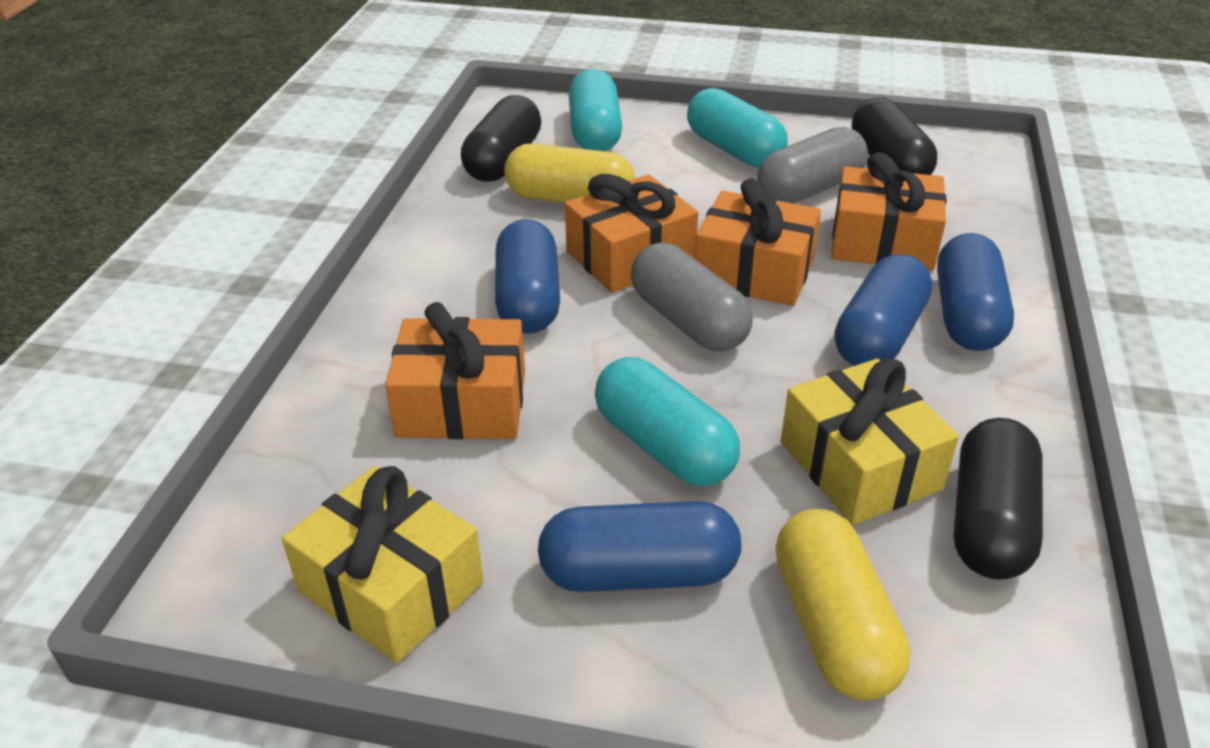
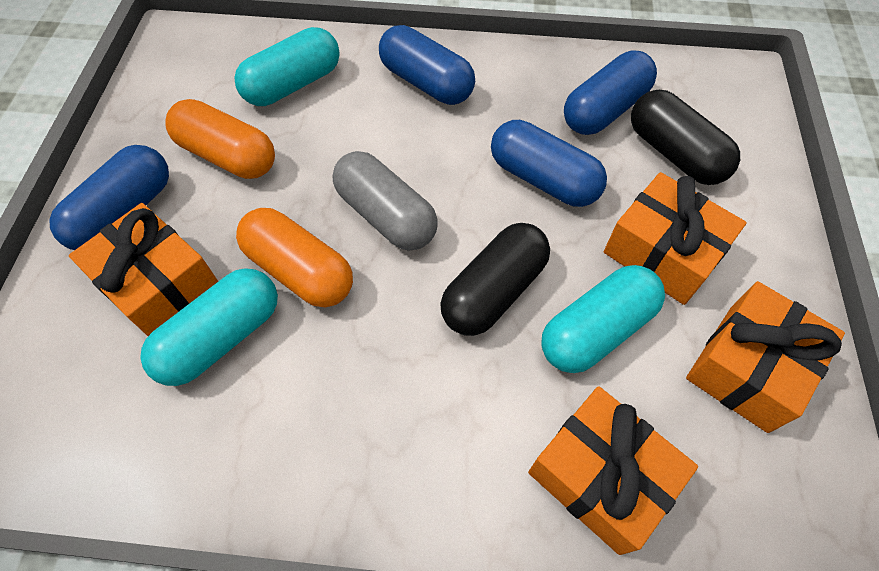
black capsule: [461,95,541,182] [852,97,937,175] [953,418,1043,580] = 3 -> [440,223,550,336] [631,90,740,185] = 2
grey capsule: [631,243,753,351] [757,127,868,204] = 2 -> [333,151,438,251] = 1
orange capsule: none = 0 -> [165,99,275,179] [236,208,353,308] = 2
yellow capsule: [504,144,635,203] [776,509,910,700] = 2 -> none = 0
yellow gift: [282,466,484,663] [781,358,959,525] = 2 -> none = 0

